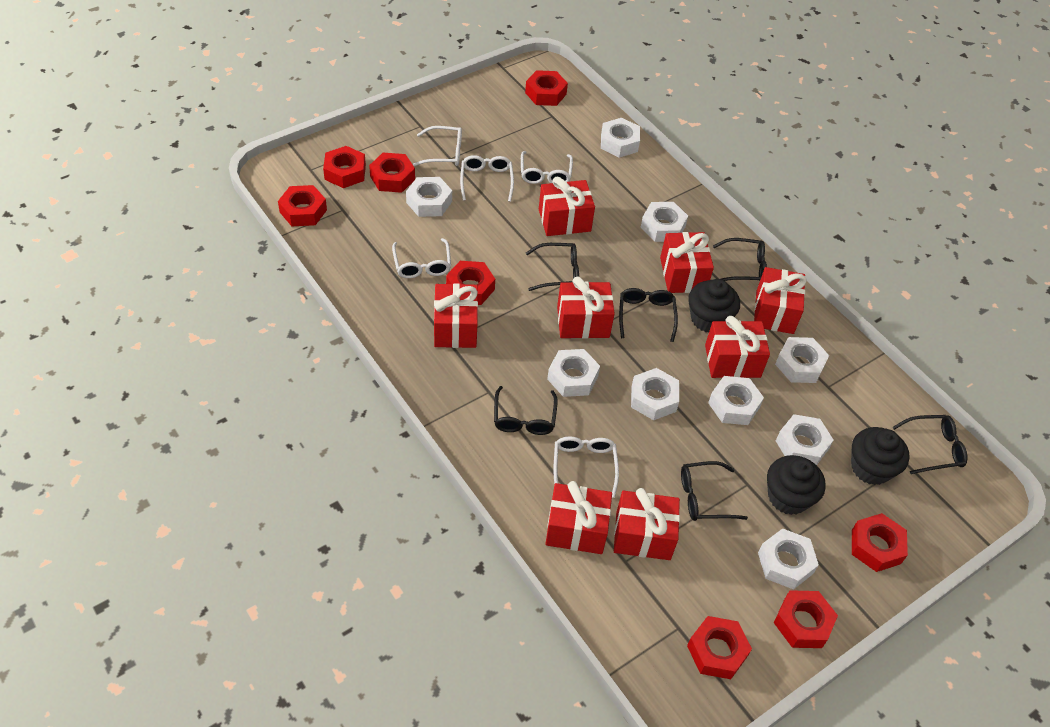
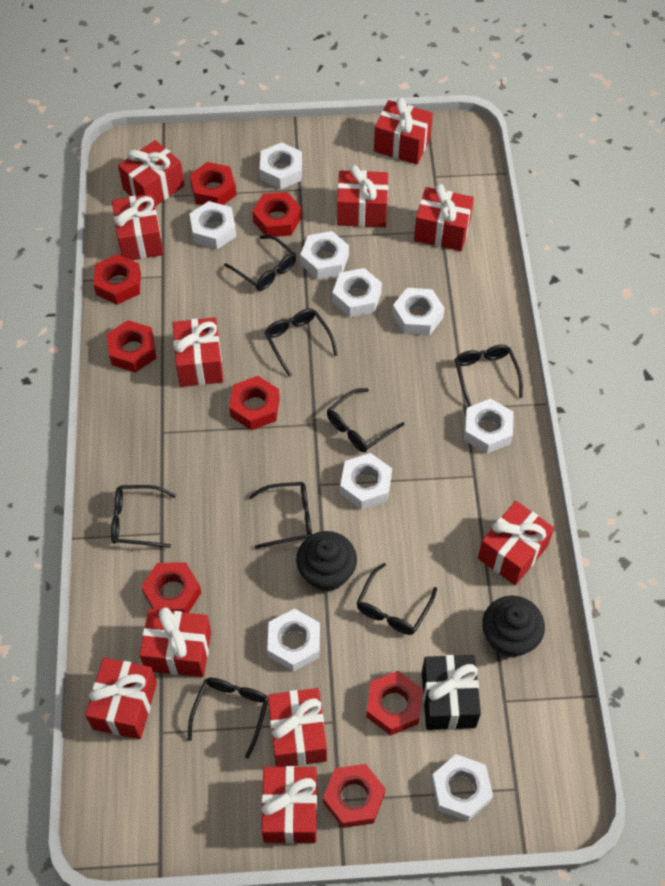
black cupcake: [688,279,740,332] [767,455,826,515] [851,427,910,485] = 3 -> [296,531,357,592] [482,595,545,657] = 2
black gift: none = 0 -> [422,655,481,730] = 1
black glasses: [494,386,558,435] [526,243,579,291] [619,288,678,342] [681,461,748,521] [713,238,767,281] [893,415,967,474] = 6 -> [111,485,176,548] [188,678,268,759] [224,235,296,291] [249,482,312,549] [264,309,338,377] [327,388,405,452] [357,563,437,635] [454,345,523,407] = 8
red gift: [434,283,478,348] [539,177,595,236] [545,481,612,554] [557,276,615,339] [614,488,680,560] [660,232,714,293] [705,316,770,378] [754,267,807,334] = 8 -> [85,658,157,739] [112,194,164,260] [118,140,185,206] [139,607,211,677] [173,317,223,387] [261,766,317,844] [268,688,327,767] [337,165,388,227] [374,97,433,164] [414,184,474,251] [478,501,554,585] = 11
white glasses: [392,238,451,278] [413,126,462,166] [460,155,514,202] [521,151,573,184] [554,437,619,498] = 5 -> none = 0

